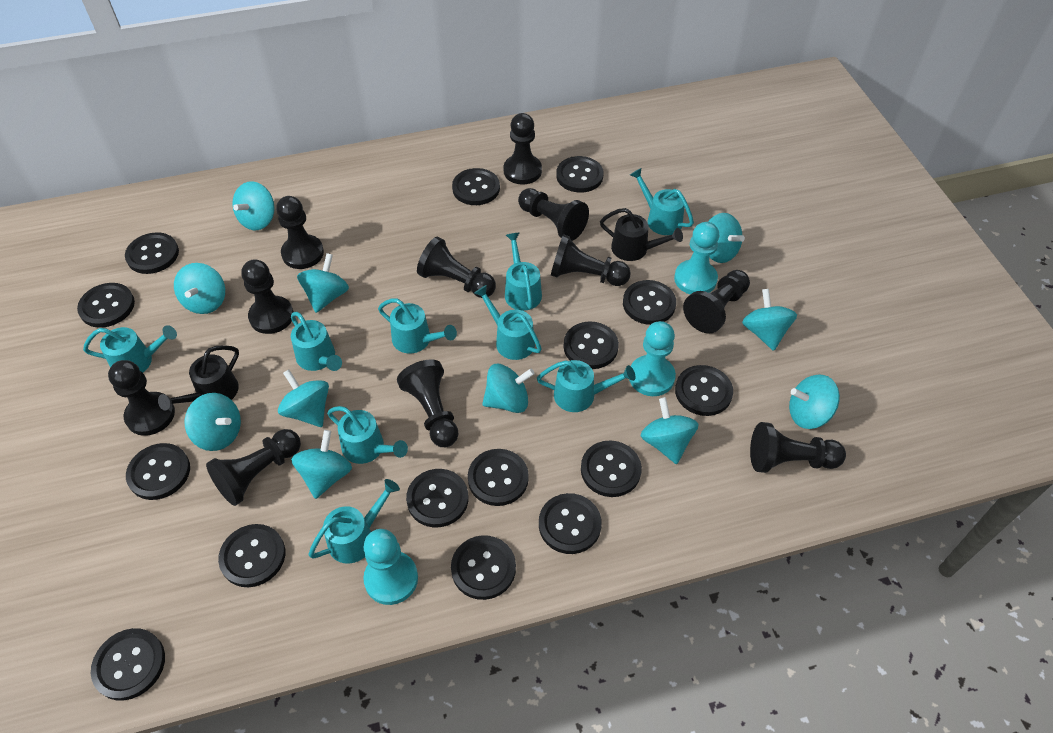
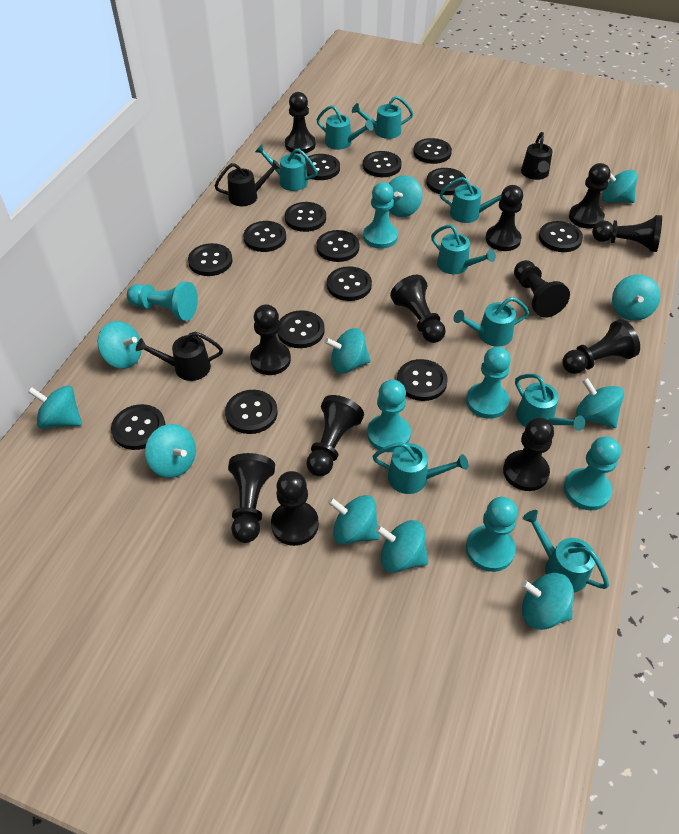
black button: [77,283,135,328] [91,628,165,701] [125,232,179,274] [126,443,190,500] [218,524,285,587] [406,469,468,527] [451,535,516,600] [452,168,500,205] [468,449,529,506] [539,493,602,554] [556,156,604,193] [564,321,619,369] [581,440,642,497] [623,280,676,325] [675,365,733,416] = 15 -> [111,404,165,450] [188,243,232,276] [225,390,278,434] [243,221,286,252] [277,310,325,348] [285,202,326,232] [305,154,340,180] [316,230,360,262] [327,266,372,301] [363,151,402,177] [397,359,448,401] [413,138,452,164] [426,168,466,195] [539,221,583,252] = 14
black pawn: [108,360,175,436] [206,429,301,506] [241,259,294,334] [276,196,324,269] [397,359,459,447] [417,237,496,298] [504,113,542,184] [518,188,589,241] [551,234,631,286] [683,270,750,333] [750,422,846,473] = 11 -> [228,453,275,543] [250,304,291,375] [271,471,319,546] [285,92,316,154] [306,395,364,476] [390,275,446,343] [486,185,523,251] [503,418,554,491] [514,260,570,318] [562,319,640,374] [569,163,610,229] [592,215,662,252] = 12
black watering can: [158,345,239,411] [600,208,683,261] = 2 -> [136,332,223,381] [215,160,281,206] [521,132,553,180] = 3
turquoise pawn: [363,529,418,605] [629,321,676,396] [674,222,719,295] = 3 -> [127,281,198,321] [363,182,398,249] [367,380,411,452] [466,347,511,419] [466,497,518,572] [564,437,621,510] = 6

